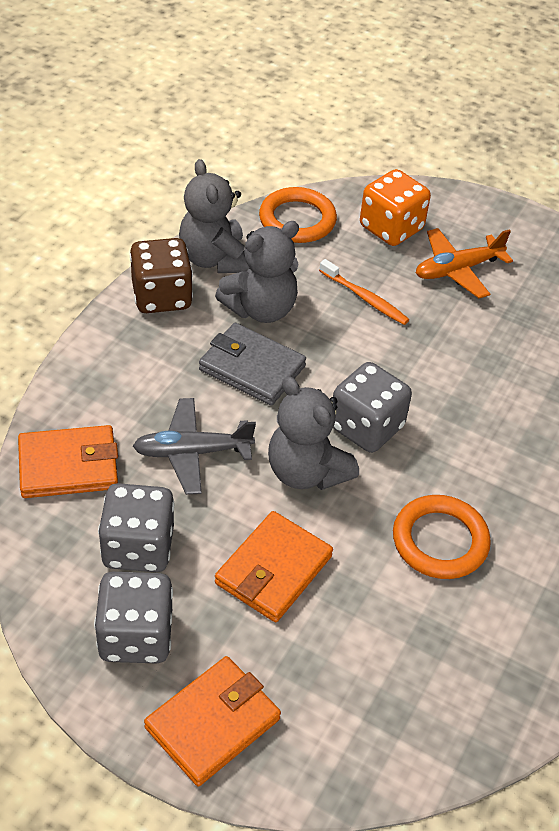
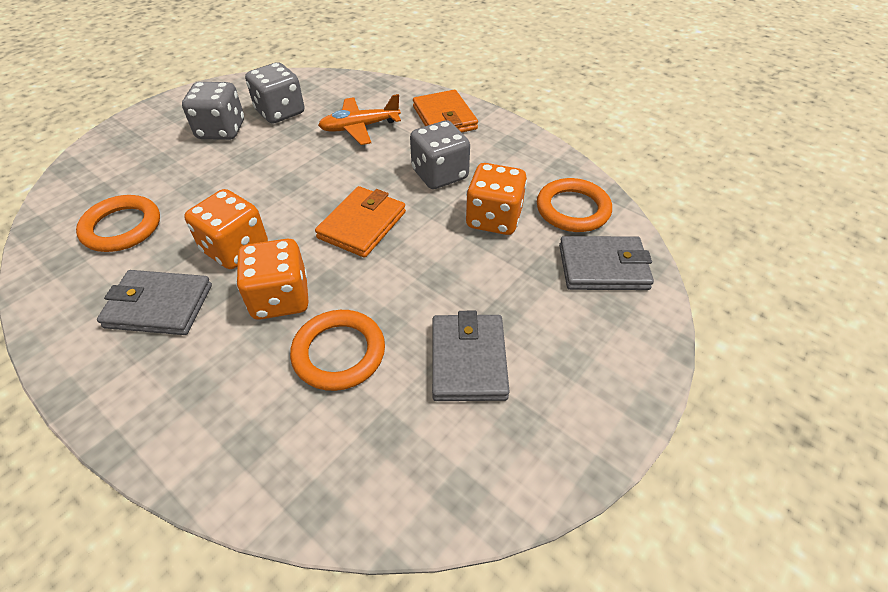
brown dice: [130,238,193,313] = 1 -> none = 0
grey plane: [133,398,256,495] = 1 -> none = 0
grey teddy bear: [179,159,250,273] [215,221,299,323] [268,376,359,490] = 3 -> none = 0
grey wallet: [199,323,306,406] = 1 -> [97,270,212,335] [432,311,510,401] [559,236,654,290] = 3
orange dice: [360,169,431,246] = 1 -> [184,189,268,269] [236,239,309,320] [466,163,527,235] = 3
orange ring: [259,187,337,243] [393,495,491,579] = 2 -> [76,195,160,252] [290,310,385,391] [537,178,612,232] = 3
orange toothbrush: [319,259,409,325] = 1 -> none = 0
orange wallet: [18,425,118,498] [144,656,281,786] [215,511,333,622] = 3 -> [315,186,406,258] [413,90,478,132] = 2

